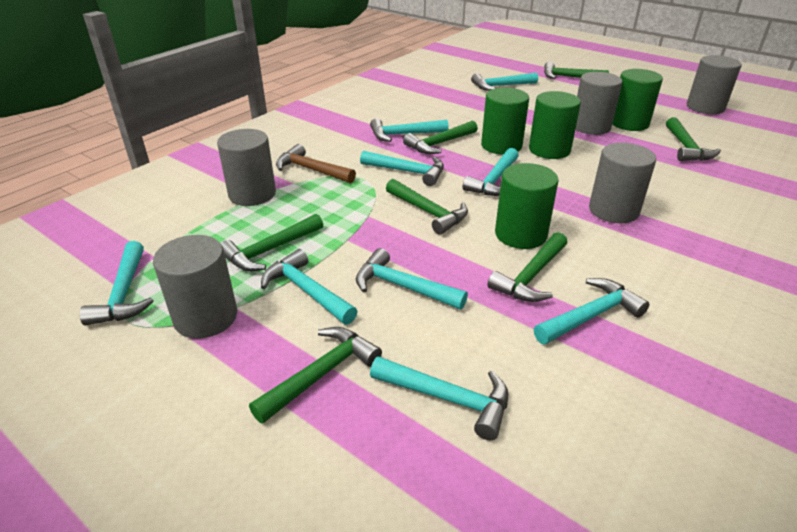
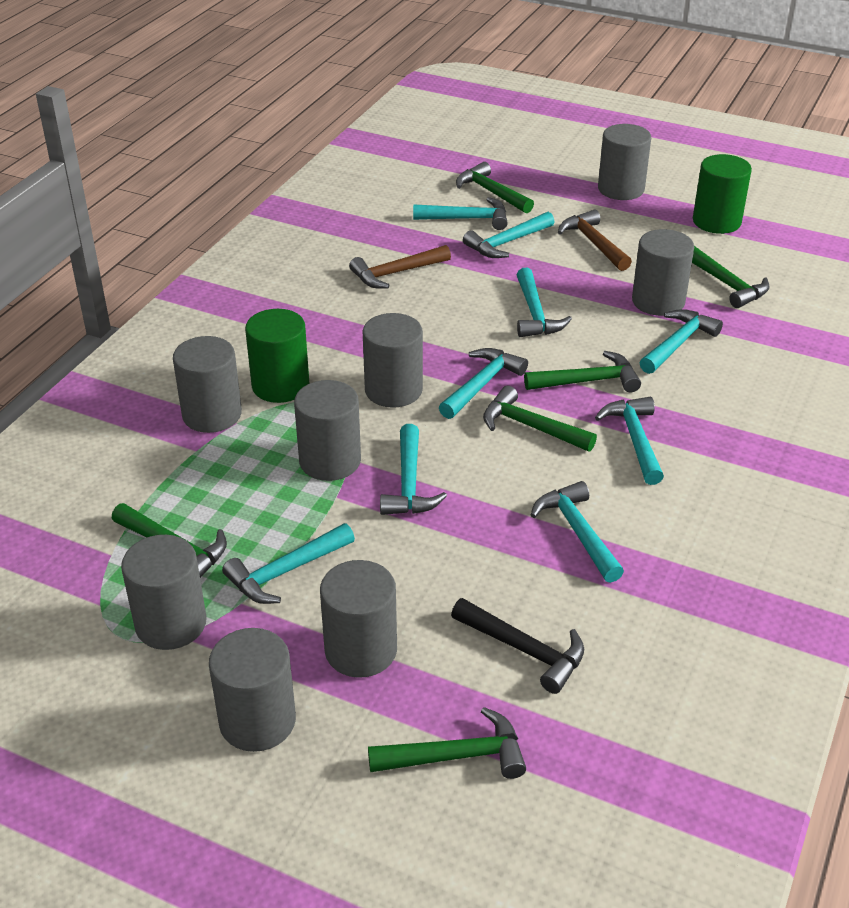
black hammer: none = 0 -> [451,598,584,694] = 1
brown hammer: [276,144,356,183] = 1 -> [349,245,451,289] [558,209,632,271] = 2
green cylinder: [481,88,529,155] [495,163,558,249] [529,91,581,159] [612,69,663,131] = 4 -> [245,309,309,403] [693,154,752,234] = 2
green hammer: [221,214,323,271] [249,327,382,424] [386,179,468,235] [403,120,478,154] [487,232,567,302] [544,61,609,79] [666,117,721,161] = 7 -> [112,503,227,578] [368,707,526,779] [456,162,534,214] [483,386,597,452] [524,351,641,392] [692,246,770,308] = 6
grey cylinder: [153,235,237,339] [217,129,276,206] [575,72,623,135] [589,143,656,223] [687,55,742,114] = 5 -> [121,535,207,650] [173,336,242,433] [209,628,296,752] [294,380,361,481] [320,560,397,678] [363,313,423,408] [598,124,651,200] [632,229,694,316] = 8

